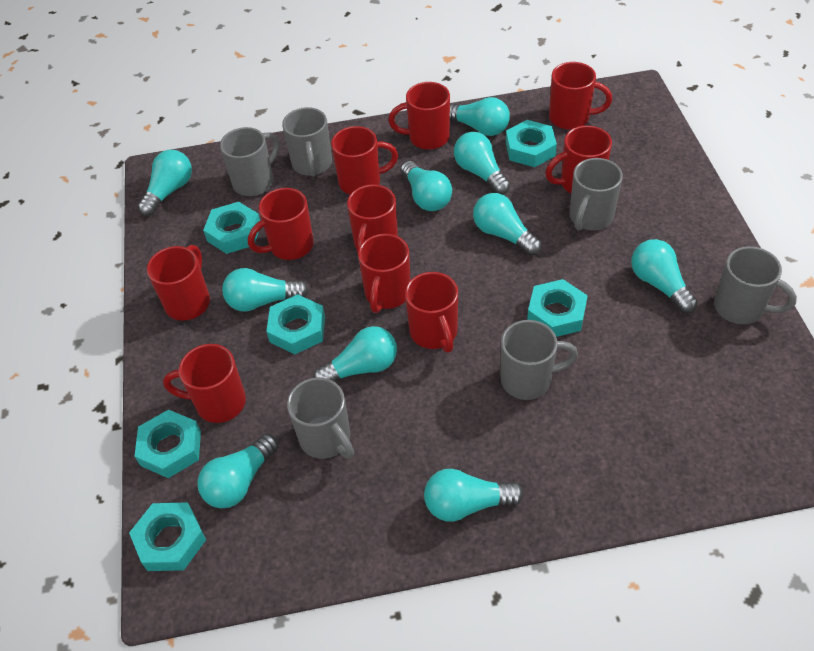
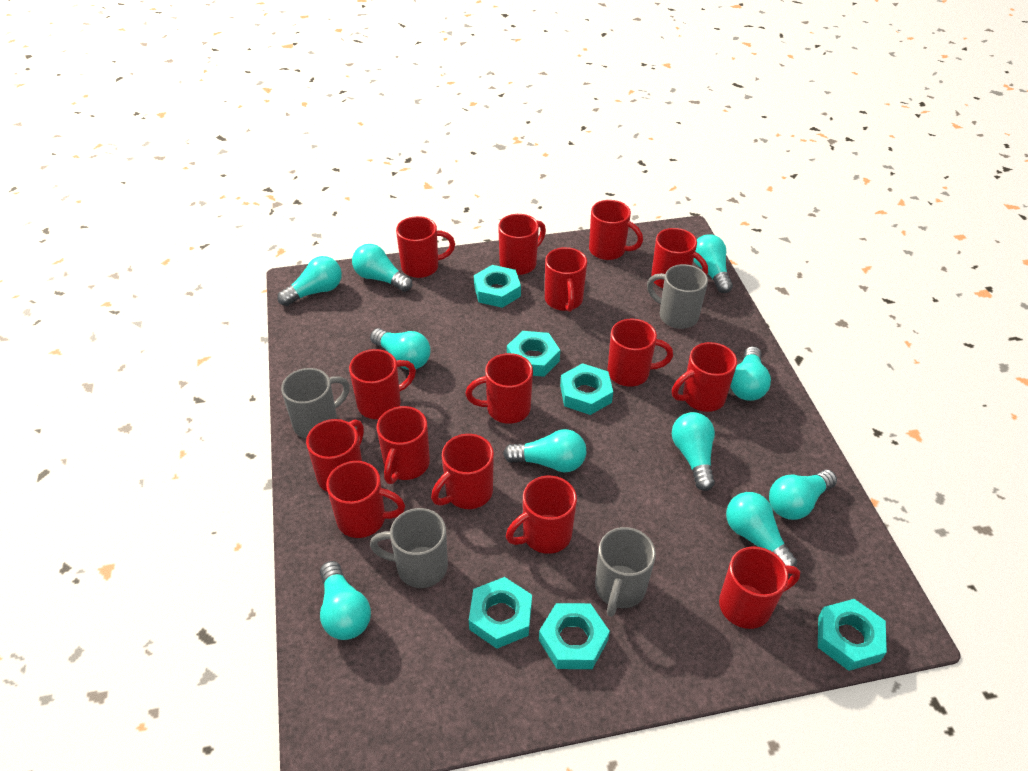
grey mug: [220,127,279,196] [282,107,332,177] [287,377,354,459] [501,320,578,400] [569,158,623,231] [714,246,797,324] = 6 -> [281,368,350,439] [370,508,448,588] [595,527,656,617] [647,264,708,329] = 4
red mug: [147,245,210,321] [163,344,246,423] [248,188,314,260] [331,126,398,195] [347,184,398,254] [358,234,411,313] [388,82,450,150] [405,272,458,353] [545,125,612,193] [549,62,612,130] = 10 -> [306,419,364,492] [326,461,405,538] [349,349,416,419] [376,406,430,484] [396,216,455,278] [431,434,494,509] [465,353,533,424] [498,214,546,275] [506,476,577,554] [545,247,587,312] [589,200,643,260] [607,319,673,387] [651,228,708,288] [672,342,737,412] [719,546,800,629] = 15

